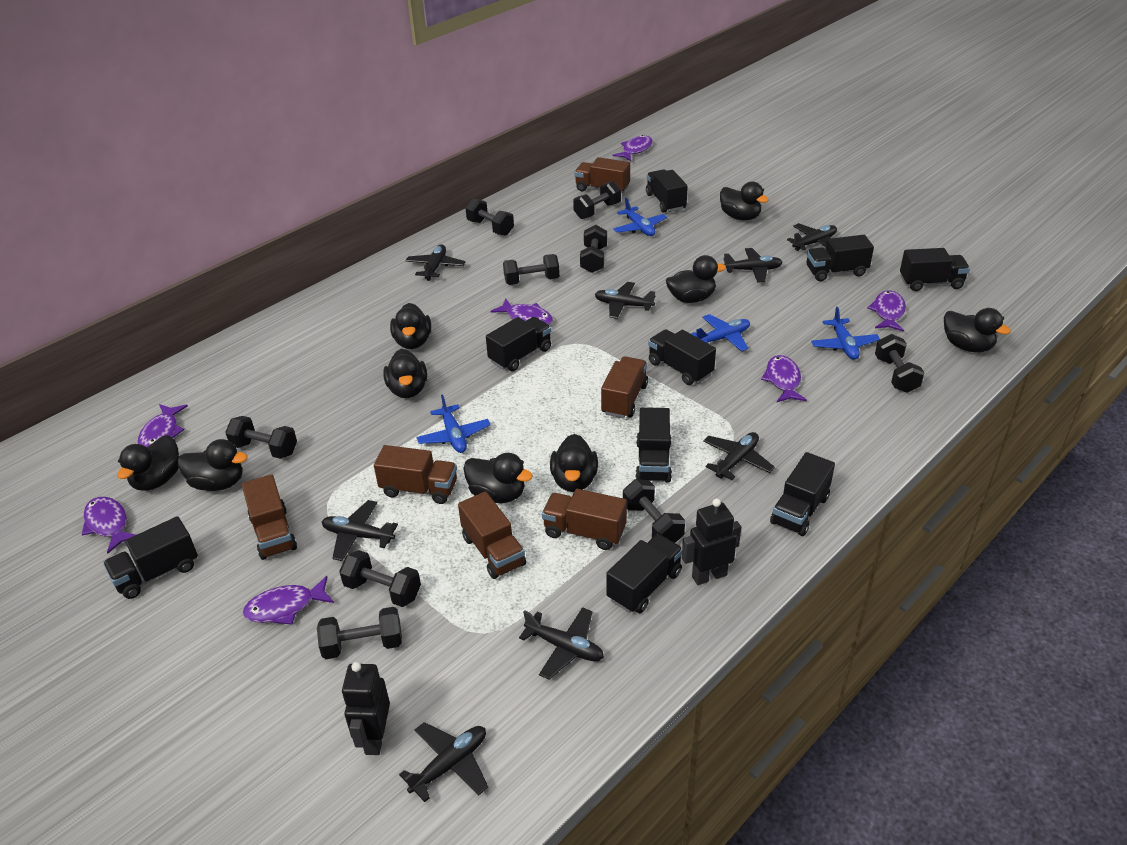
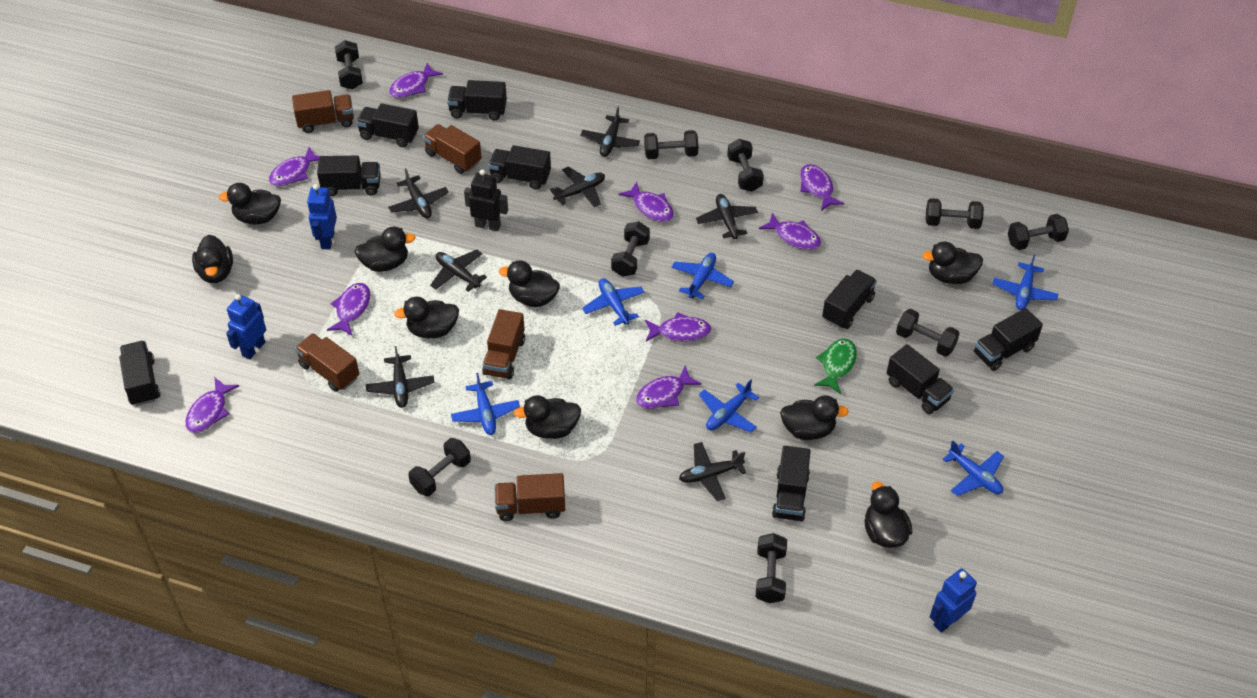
black plane: [322,500,398,561] [399,722,488,802] [406,244,465,281] [519,607,604,679] [595,282,655,319] [703,432,775,480] [723,248,783,283] [787,223,837,251] = 8 -> [366,346,434,408] [388,168,449,218] [430,250,487,292] [550,166,605,207] [581,107,640,157] [679,442,746,501] [696,194,758,239] = 7
black robot: [342,662,390,755] [682,499,741,585] = 2 -> [464,169,508,231] = 1
blue plane: [416,394,491,453] [613,198,667,236] [691,314,750,352] [811,307,880,360] = 4 -> [451,373,520,435] [582,278,645,326] [671,253,734,299] [699,380,759,433] [943,441,1004,496] [992,255,1058,310] = 6
blue robot: none = 0 -> [226,294,266,360] [307,184,337,250] [930,568,977,633] = 3
brown truck: [242,474,297,560] [374,445,457,504] [458,491,526,579] [542,489,627,550] [574,157,630,193] [601,356,648,418] = 6 -> [292,90,354,133] [295,333,359,392] [423,124,482,174] [482,309,525,380] [495,473,565,521] = 5
green fish: none = 0 -> [814,338,857,394] = 1
purple fish: [82,497,136,553] [137,404,188,447] [243,576,334,625] [491,299,553,325] [613,135,653,161] [761,355,807,402] [867,290,906,332] = 7 -> [185,378,239,433] [269,147,320,186] [327,283,371,336] [389,63,443,98] [619,182,674,222] [636,365,702,409] [645,312,711,342] [759,212,821,250] [800,164,844,211] = 9

